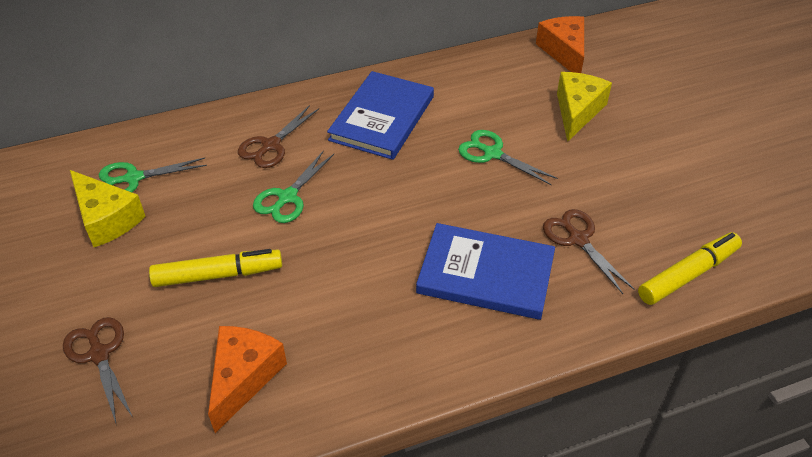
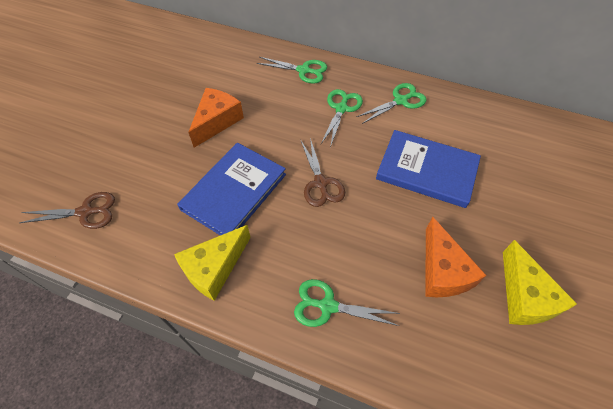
brown scissors: [63,317,133,423] [238,105,319,168] [543,209,635,294] = 3 -> [19,192,115,229] [301,138,345,207] = 2
green scissors: [99,158,207,192] [253,150,334,223] [458,130,558,185] = 3 -> [256,57,327,84] [294,279,400,327] [321,89,363,147] [357,83,427,124] = 4
yellow marker: [149,249,282,287] [638,232,742,305] = 2 -> none = 0

